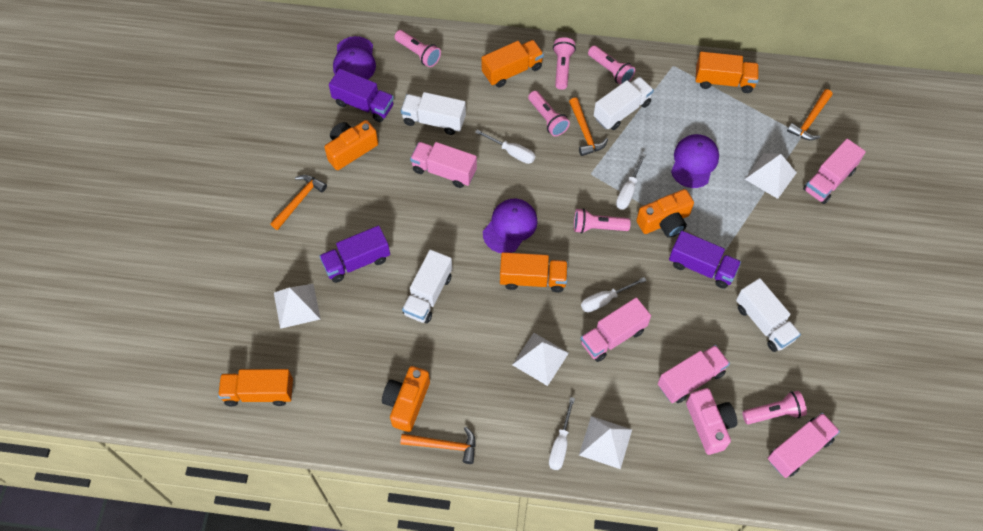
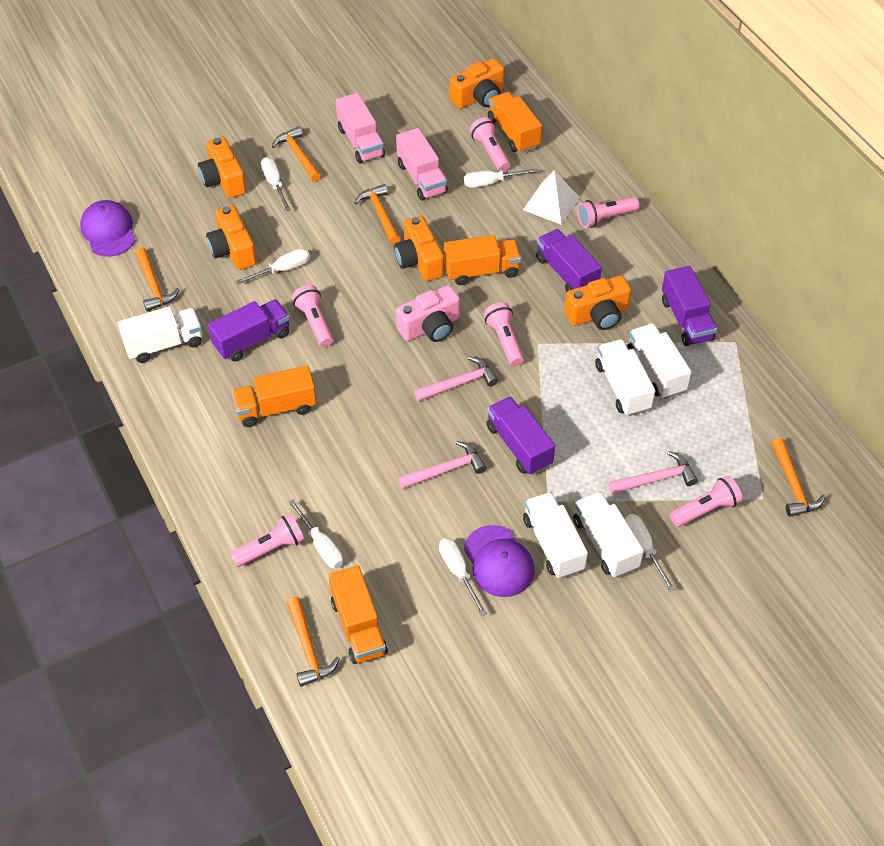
orange camera: [324,120,378,170] [382,366,430,432] [636,189,694,238] = 3 -> [198,137,247,198] [206,205,257,270] [394,216,444,281] [450,58,504,109] [564,275,631,330] = 5
orange hammer: [270,175,327,230] [400,427,476,464] [569,97,608,156] [787,89,832,140] = 4 -> [135,247,180,311] [272,126,321,182] [286,597,340,687] [355,184,400,244] [772,438,825,517] = 5
pink hammer: none = 0 -> [398,441,487,489] [414,356,498,402] [608,451,698,494] = 3
pink truck: [410,142,477,188] [581,297,651,362] [658,345,730,403] [768,413,840,478] [803,139,866,204] = 5 -> [336,93,385,164] [396,128,448,201] = 2
purple cap: [333,36,376,80] [483,199,538,253] [671,134,719,188] = 3 -> [80,200,135,257] [464,525,535,597] = 2
purple truck: [319,226,390,283] [329,68,394,122] [669,231,741,289] = 3 -> [208,299,290,361] [487,396,555,475] [536,229,602,292] [662,266,717,346] = 4
white pyramid: [274,284,321,329] [512,333,569,386] [579,416,632,469] [745,153,797,199] = 4 -> [523,170,580,225] = 1
white screwdriver: [475,129,535,164] [549,397,575,470] [581,277,646,313] [616,153,646,210] = 4 -> [236,249,310,285] [261,157,291,211] [289,500,343,568] [439,538,487,616] [464,168,538,188] [625,514,675,591] = 6
white truck: [401,92,466,135] [402,250,452,324] [594,77,654,130] [736,278,801,352] = 4 -> [118,306,202,363] [523,492,588,579] [573,492,644,578] [595,339,655,416] [627,323,692,399] = 5

